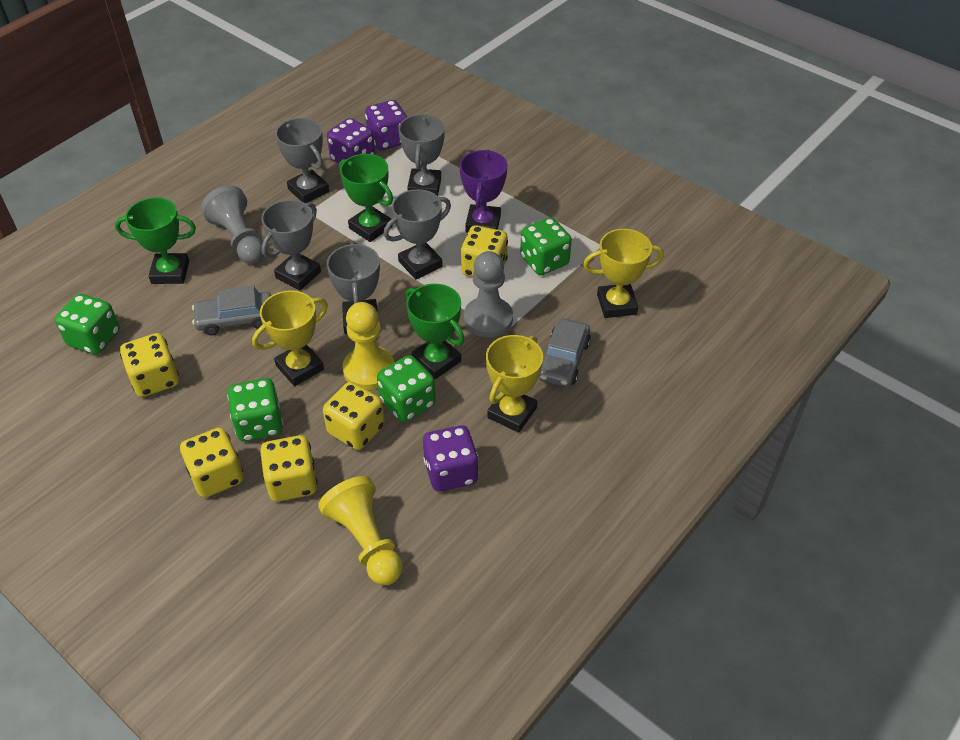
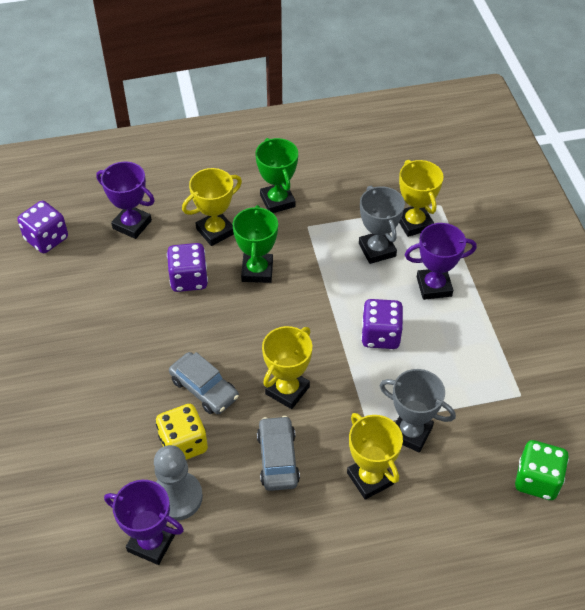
green dice: [55,294,120,355] [227,378,283,442] [377,355,436,422] [520,217,572,275] = 4 -> [515,440,569,500] = 1
green trophy: [115,197,196,284] [339,154,393,242] [406,284,465,379] = 3 -> [233,205,278,283] [256,138,298,213] = 2
grey pawn: [201,185,264,264] [464,251,513,338] = 2 -> [154,445,203,521] = 1
grey trophy: [261,200,321,291] [275,118,329,203] [327,243,380,334] [384,189,451,280] [398,114,445,196] = 5 -> [359,186,405,264] [379,369,456,452] = 2
purple trophy: [460,150,507,233] = 1 -> [96,161,155,239] [104,480,184,565] [405,223,477,300] = 3
yellow dice: [120,333,179,397] [180,428,243,498] [260,435,318,502] [323,382,385,450] [461,225,508,277] = 5 -> [156,404,208,460] = 1
yellow pawn: [318,476,403,585] [342,302,394,390] = 2 -> none = 0
yellow trophy: [252,290,328,386] [486,335,543,433] [583,229,664,318] = 3 -> [182,168,242,246] [262,326,312,409] [347,413,403,500] [399,160,443,237] = 4

